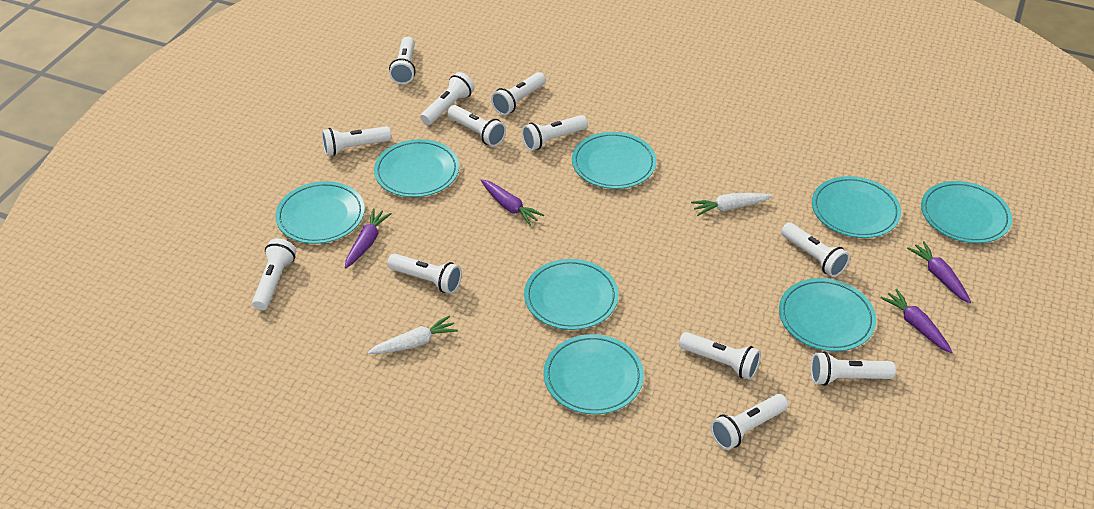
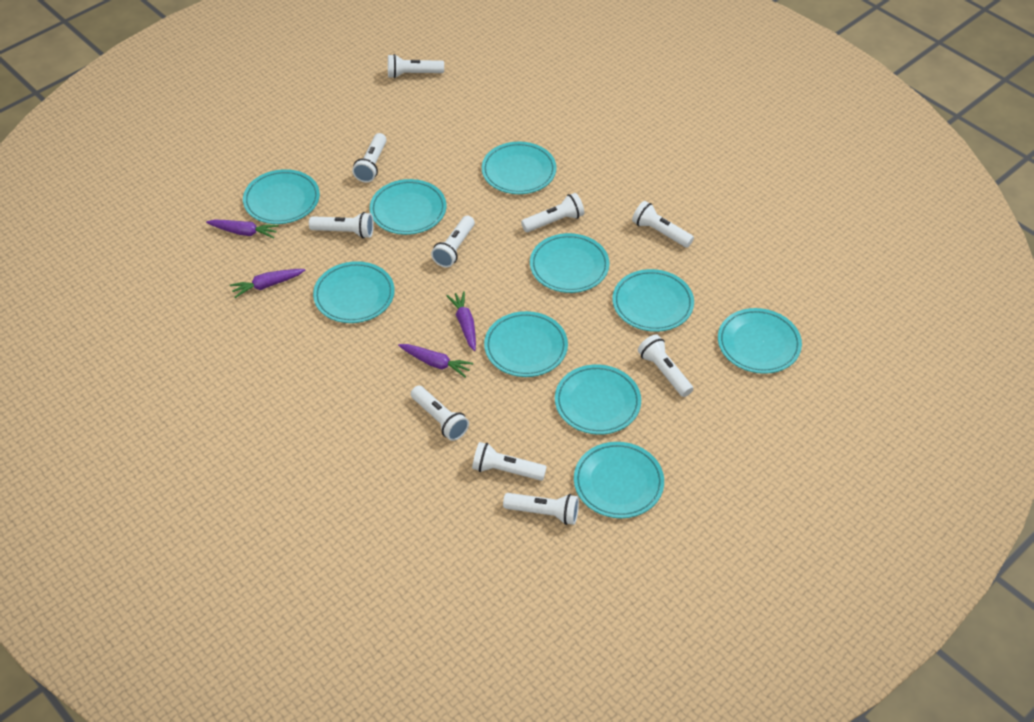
turquoise plate: [275,181,365,244] [374,139,459,197] [524,259,618,330] [543,334,644,414] [572,132,656,189] [779,278,876,352] [812,176,901,238] [921,181,1012,243] = 8 -> [243,169,320,224] [313,261,395,323] [370,179,446,235] [482,142,557,194] [484,311,568,377] [530,233,609,293] [555,364,641,435] [574,442,664,518] [612,269,694,332] [718,308,802,374] = 10
white carrot: [367,315,458,354] [691,193,772,216] = 2 -> none = 0
white flashlight: [252,238,296,310] [322,126,391,156] [387,253,462,294] [389,37,416,84] [420,72,474,125] [447,105,506,147] [491,72,546,115] [522,115,588,151] [679,332,761,380] [711,394,788,450] [781,222,850,277] [811,352,896,386] = 12 -> [309,212,374,238] [352,133,387,183] [388,54,444,78] [411,386,469,441] [431,216,475,268] [472,442,547,481] [503,493,579,525] [521,193,584,232] [632,201,694,248] [638,334,693,397] = 10

